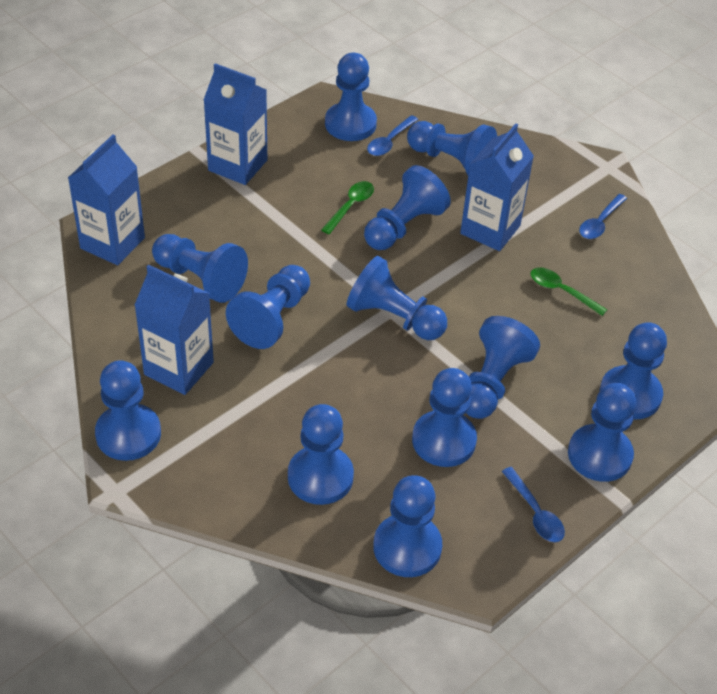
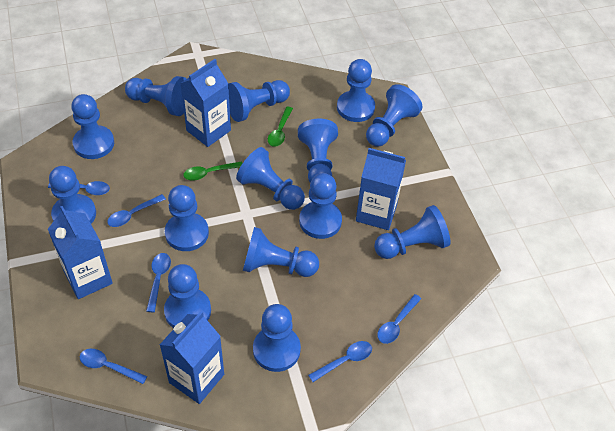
blue pawn: [95,360,161,461] [152,234,248,303] [226,265,310,349] [288,404,354,505] [325,53,377,141] [346,256,447,340] [364,165,451,250] [373,475,442,577] [407,121,497,175] [412,368,477,467] [466,316,540,419] [568,383,636,482] [600,322,667,420] = 13 -> [49,166,96,224] [71,94,114,159] [125,76,186,116] [164,264,211,328] [165,185,209,251] [228,80,290,122] [236,147,305,210] [243,227,319,277] [253,304,301,372] [298,119,338,183] [299,173,342,239] [337,59,375,122] [366,84,422,147] [374,205,451,259] = 14
blue spoon: [367,115,418,156] [502,467,565,542] [579,194,627,239] = 3 -> [48,181,110,195] [80,349,147,384] [107,194,166,227] [146,253,171,312] [308,341,372,382] [377,294,421,344] = 6

